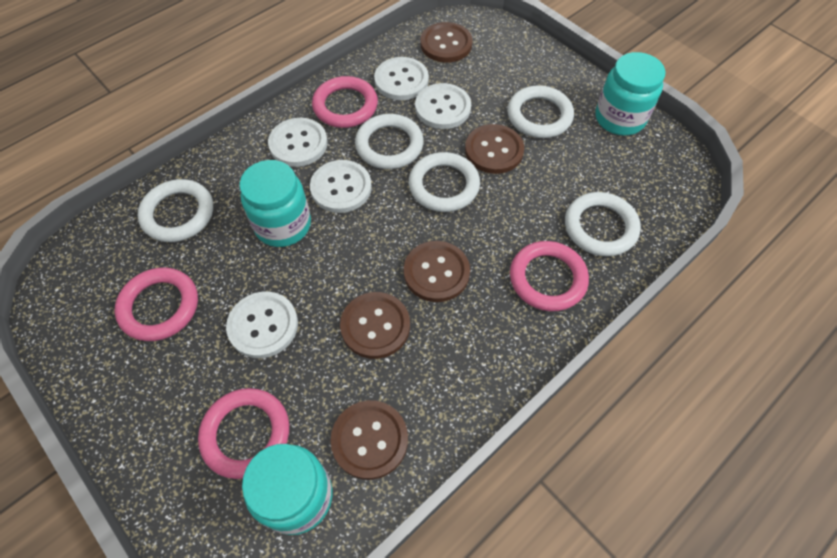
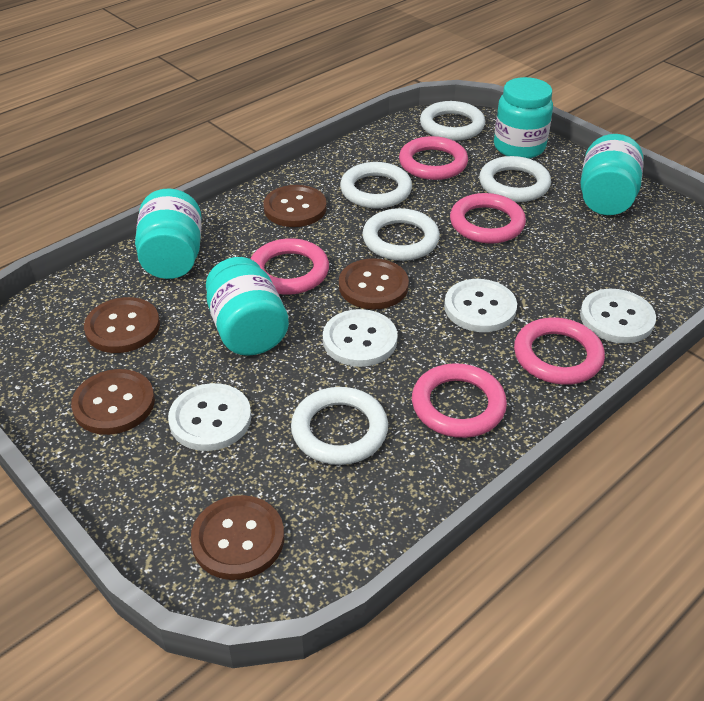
pink ring: [115,267,198,341] [198,388,289,479] [312,76,378,128] [510,241,589,311] = 4 -> [251,238,329,295] [399,136,468,180] [412,363,507,438] [450,193,526,244] [514,317,605,385] = 5
turquoise jar: [239,160,311,247] [242,444,333,535] [596,52,665,136] = 3 -> [135,188,202,279] [206,257,289,356] [494,77,553,159] [581,134,643,215] = 4
white button: [226,292,298,358] [268,118,328,167] [310,160,372,213] [374,57,429,100] [415,83,471,129] = 5 -> [168,383,251,451] [323,309,398,367] [444,279,517,332] [580,289,656,343] = 4

